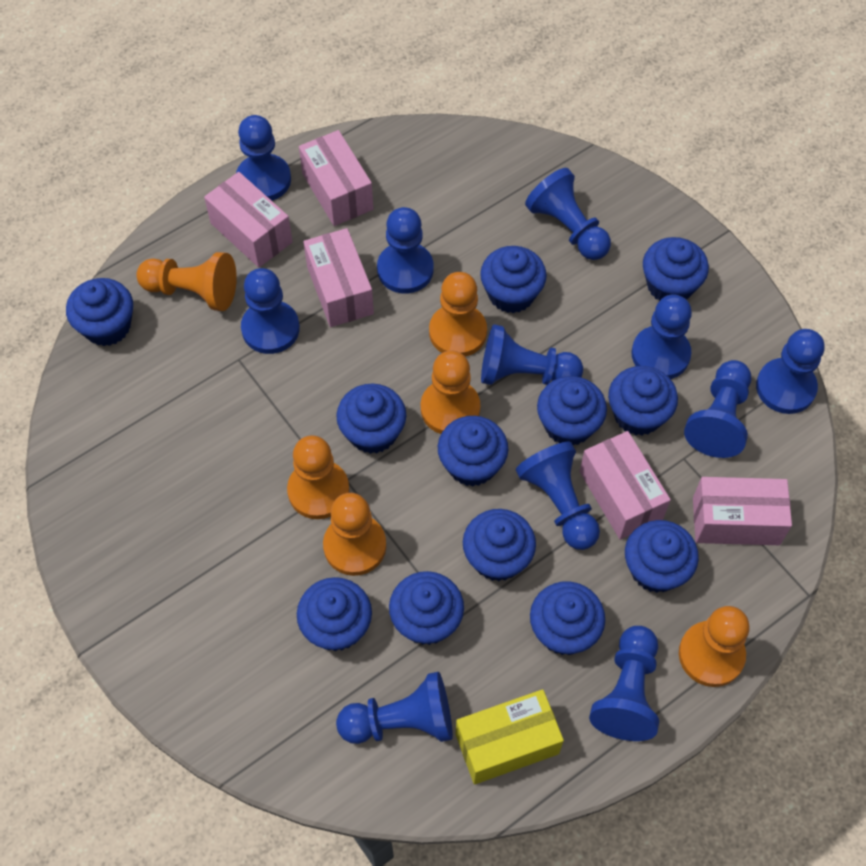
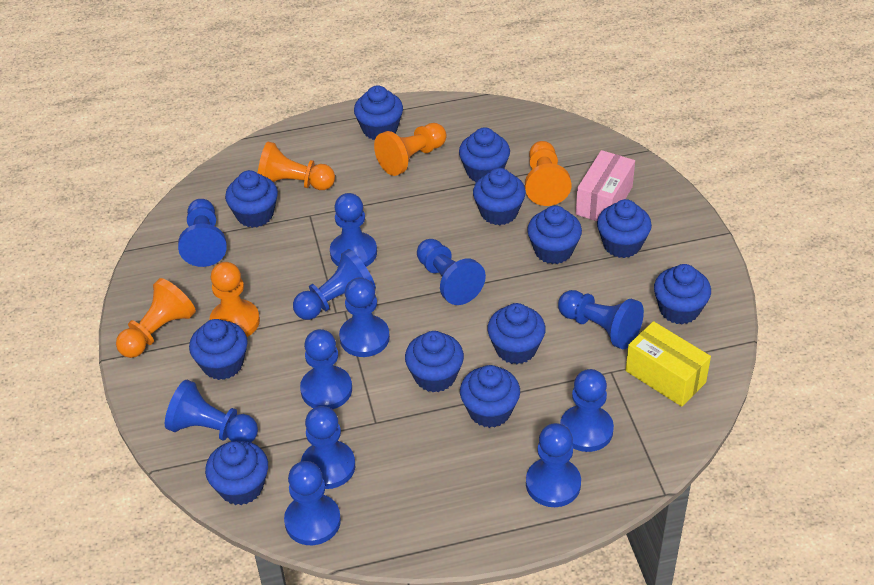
blue pawn: [236,115,291,201] [241,268,300,354] [336,672,453,744] [377,207,433,294] [481,324,583,385] [516,442,600,550] [525,168,611,260] [589,626,659,741] [631,295,692,379] [684,360,751,458] [756,329,824,414] = 11 -> [165,380,258,442] [178,199,227,267] [284,461,341,545] [293,249,376,320] [300,329,352,409] [301,406,355,489] [330,193,377,267] [339,277,390,357] [417,239,486,305] [526,423,581,507] [558,290,644,349] [560,369,614,452] = 12
orange pawn: [136,252,237,311] [287,435,350,519] [323,493,386,576] [421,351,480,434] [429,272,487,357] [679,606,750,687] = 6 -> [116,278,196,358] [210,262,260,337] [258,142,335,190] [374,123,447,176] [525,141,572,206] = 5
pink box: [204,172,293,268] [299,130,373,226] [303,228,374,327] [580,431,671,540] [693,477,792,545] = 5 -> [576,150,635,221] = 1

